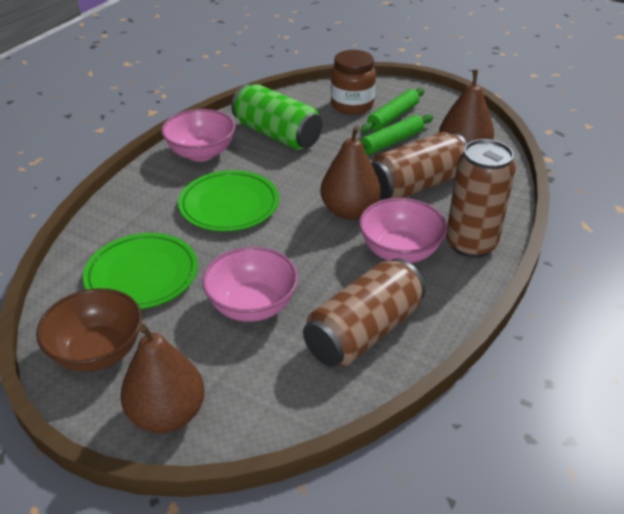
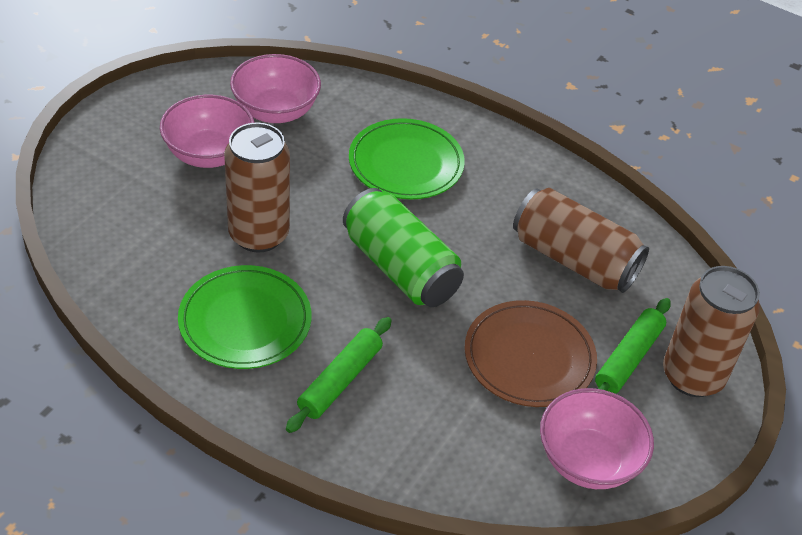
brown bowl: [36,288,142,372] = 1 -> none = 0
brown jar: [331,50,376,115] = 1 -> none = 0
brown pear: [120,324,205,433] [320,126,381,220] [439,70,494,144] = 3 -> none = 0
brown plate: none = 0 -> [464,300,597,407] = 1

